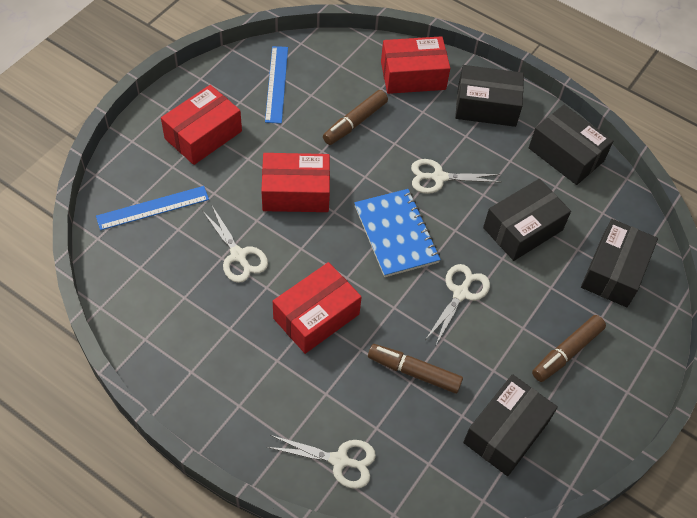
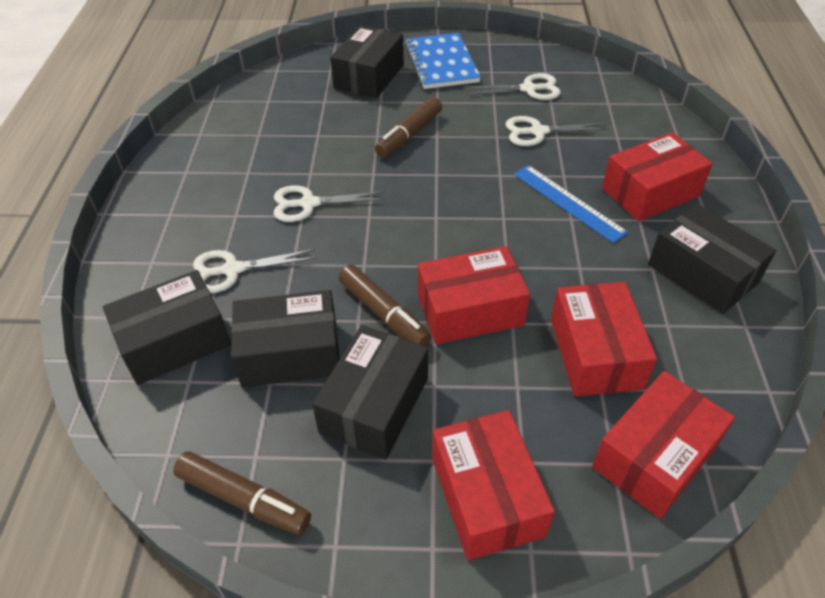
blue ruler: [96,186,209,230] [265,46,288,124] = 2 -> [514,165,628,243] = 1
red box: [161,85,242,165] [261,153,330,212] [273,262,362,354] [381,36,450,94] = 4 -> [418,246,530,344] [432,410,555,560] [551,282,657,396] [592,371,735,519] [602,132,713,221] = 5

